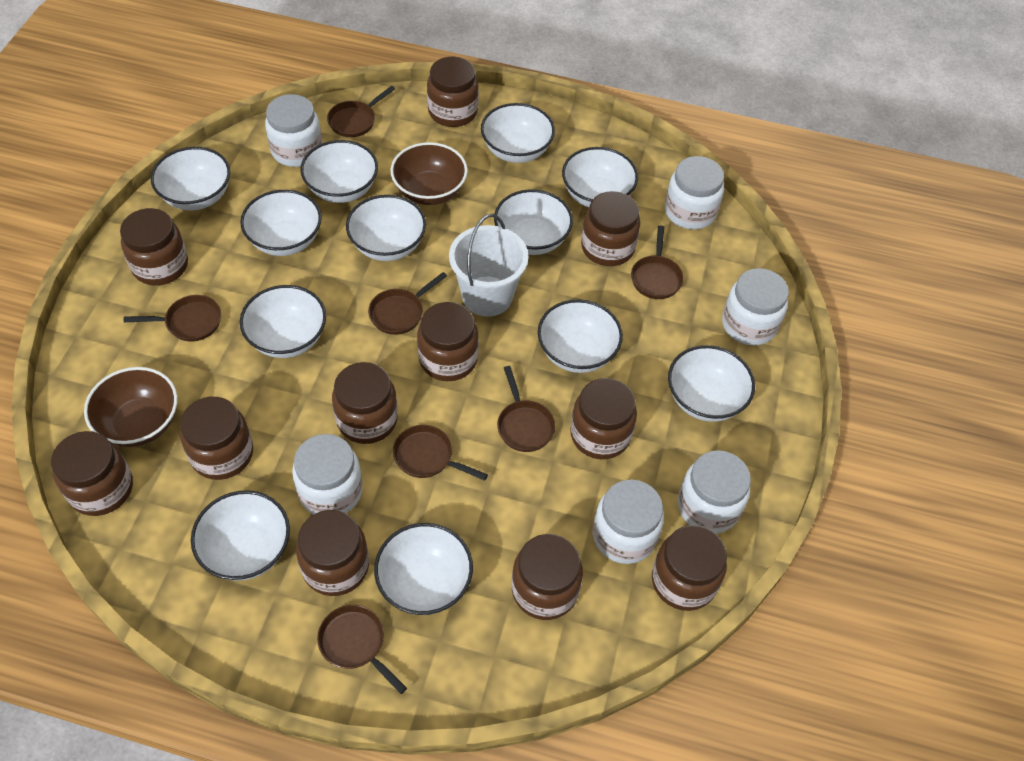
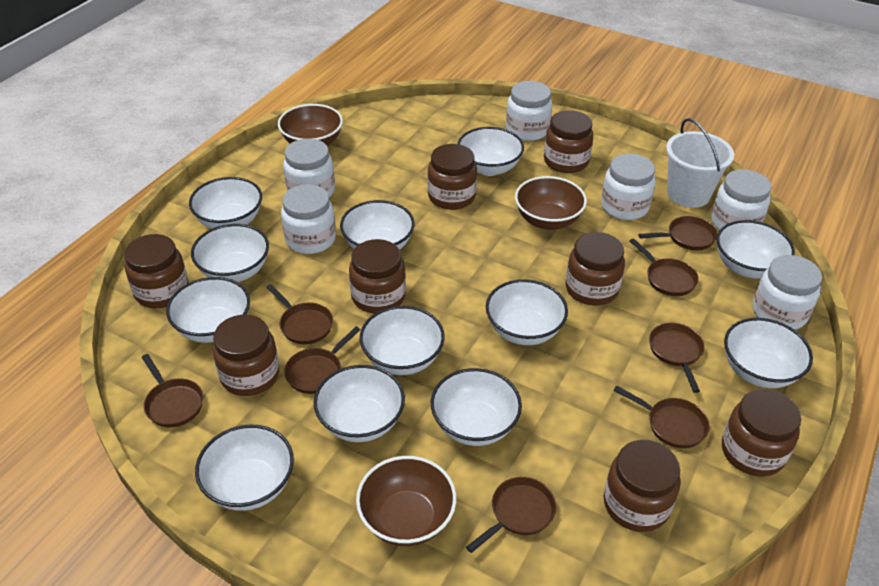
brown bowl: [84,367,178,447] [390,142,468,205] = 2 -> [278,104,343,146] [356,456,456,546] [515,176,587,230] = 3
brown jar: [51,431,133,516] [120,208,188,286] [180,397,253,480] [296,510,369,596] [332,362,398,444] [417,302,479,381] [427,57,479,127] [512,534,583,620] [570,378,637,459] [581,191,640,266] [652,525,727,611] = 11 -> [124,234,189,308] [213,315,279,396] [349,239,406,314] [427,144,477,210] [544,110,593,173] [566,232,625,306] [604,440,680,532] [722,389,801,477] = 8
brown pan: [124,295,221,341] [317,605,407,694] [327,86,395,137] [368,272,447,335] [393,425,488,481] [497,366,555,452] [631,225,684,299] = 7 -> [142,354,203,427] [266,284,333,344] [284,326,361,394] [466,477,556,553] [613,385,710,448] [629,238,699,296] [639,216,718,250] [649,323,704,393] = 8

